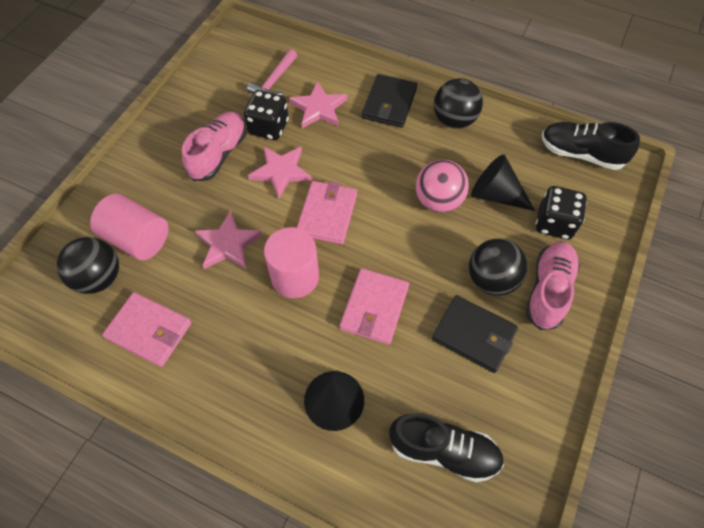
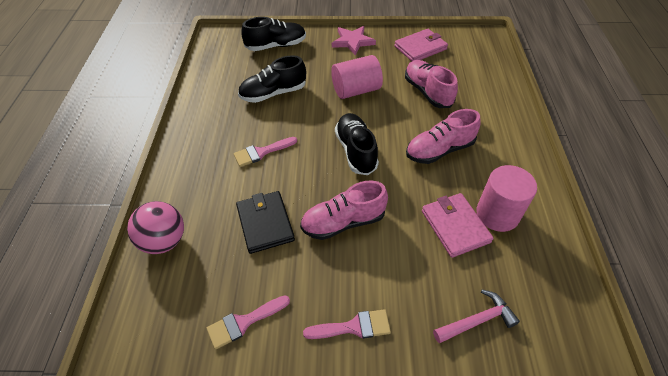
black ball: [57,237,119,294] [434,78,483,129] [469,238,527,295] = 3 -> none = 0
black cone: [304,371,364,431] [471,154,535,211] = 2 -> none = 0
black dice: [244,90,289,140] [536,186,587,240] = 2 -> none = 0
black shoe: [389,413,504,483] [542,122,640,170] = 2 -> [238,55,306,103] [241,17,306,51] [335,113,379,175] = 3
black wallet: [362,74,417,128] [432,295,518,373] = 2 -> [236,191,295,254] = 1
pink brush: none = 0 -> [207,295,290,350] [234,137,297,167] [303,309,391,339] = 3
pink shoe: [182,112,247,181] [526,241,580,330] = 2 -> [300,181,388,240] [405,60,458,108] [406,109,480,164] = 3
pink star: [195,210,263,269] [248,146,312,199] [289,81,348,128] = 3 -> [332,26,376,56] = 1
pink wallet: [102,292,192,367] [297,181,357,244] [340,268,409,345] = 3 -> [394,29,448,61] [422,193,494,258] = 2

